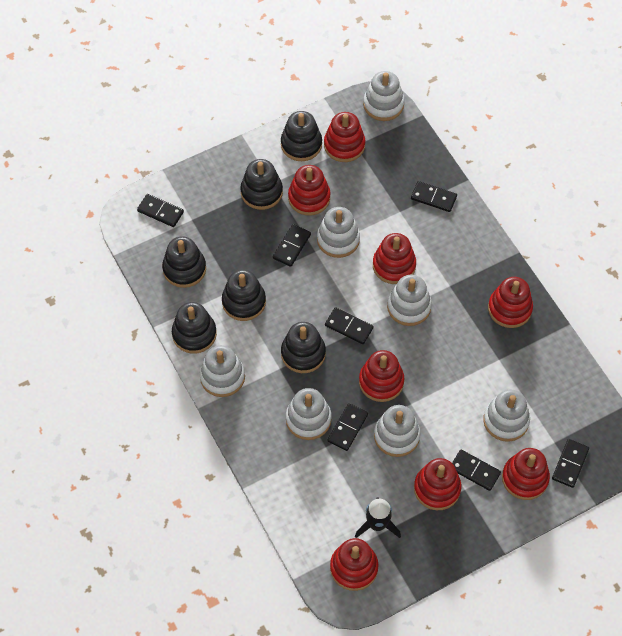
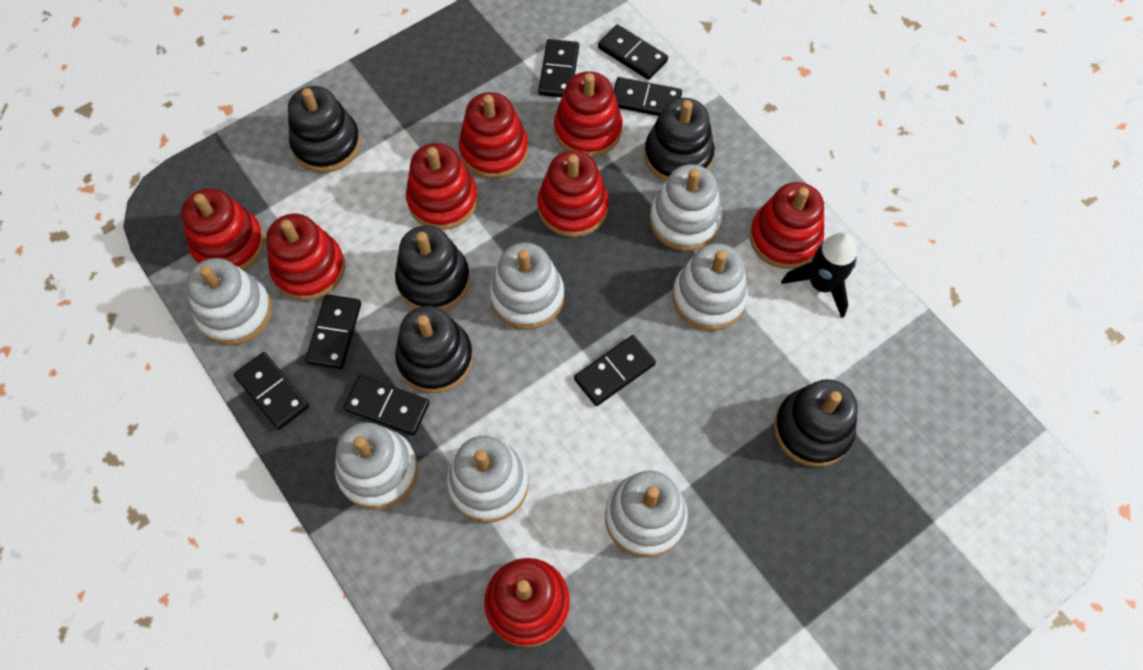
black stacking toy: [162,237,206,288] [172,302,217,354] [222,270,266,321] [240,159,283,210] [281,111,322,161] [281,322,326,373] = 6 -> [288,86,361,172] [395,225,470,311] [395,306,473,393] [644,98,715,182] [774,379,858,467] = 5

